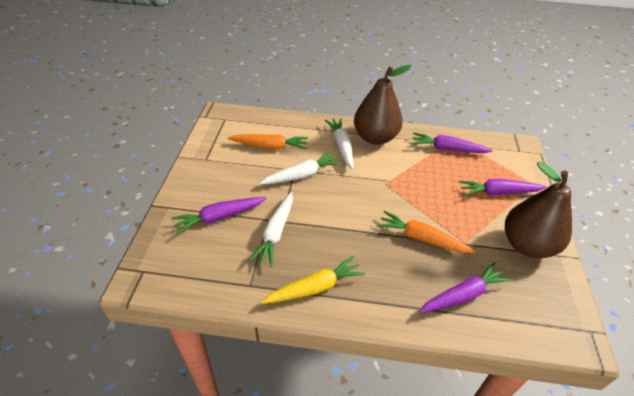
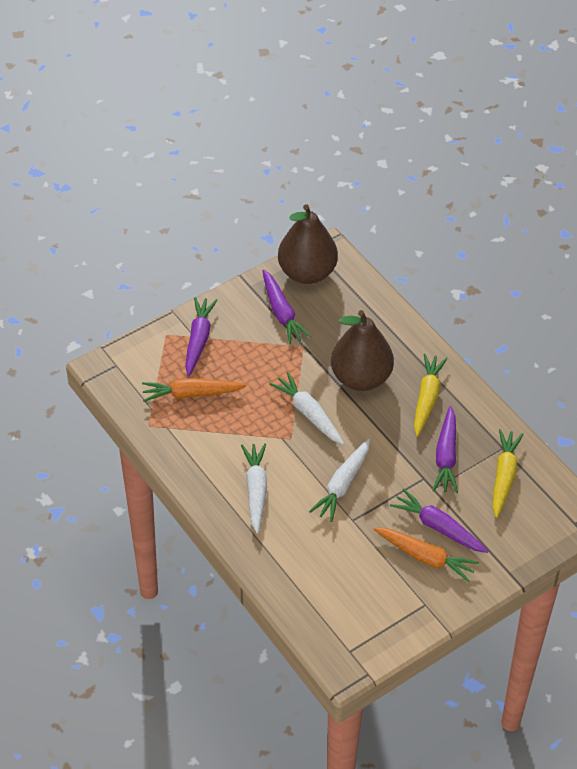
yellow carrot: [261,256,365,304] = 1 -> [414,354,448,437] [493,429,524,518] = 2

